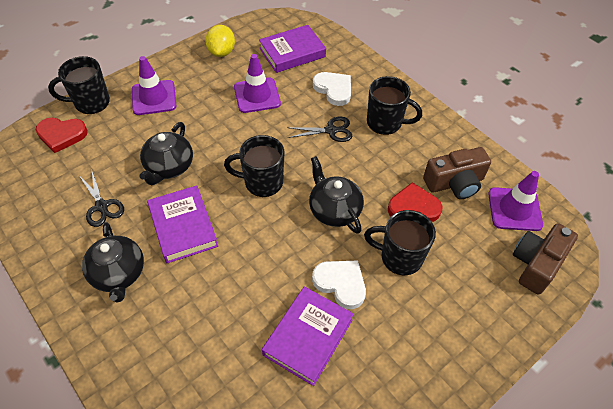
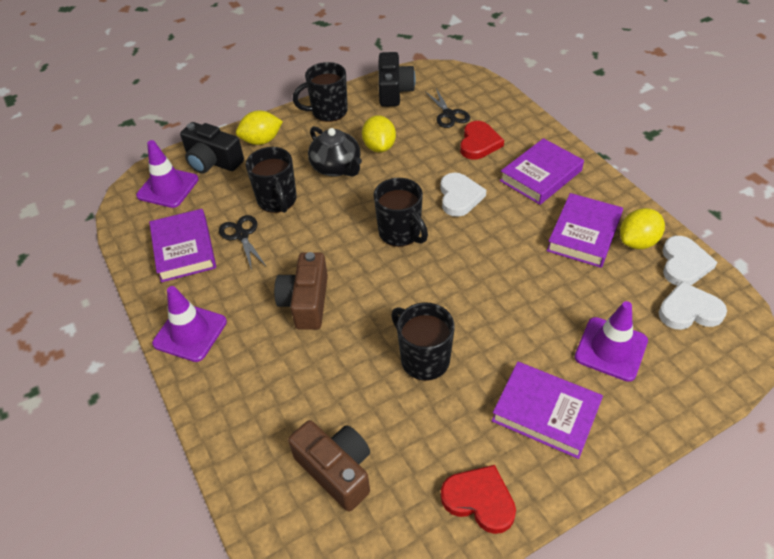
black camera: none = 0 -> [180,122,244,173] [378,52,415,107] = 2
black teapot: [82,222,144,303] [139,122,193,185] [309,156,364,234] = 3 -> [308,126,362,177] = 1
purple book: [147,185,218,263] [259,25,326,73] [262,287,354,386] = 3 -> [149,209,216,282] [492,362,603,459] [500,138,584,205] [547,193,623,268] = 4
white heart: [312,261,366,309] [313,72,351,106] = 2 -> [441,173,487,217] [659,281,727,330] [662,236,717,286] = 3
yellow lemon: [205,25,235,57] = 1 -> [236,110,283,145] [362,115,396,153] [620,208,665,249] = 3

